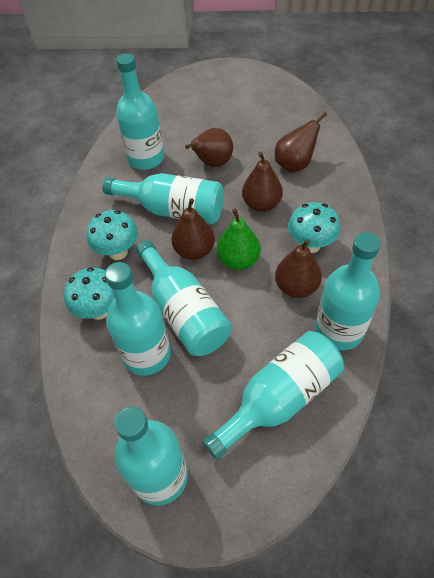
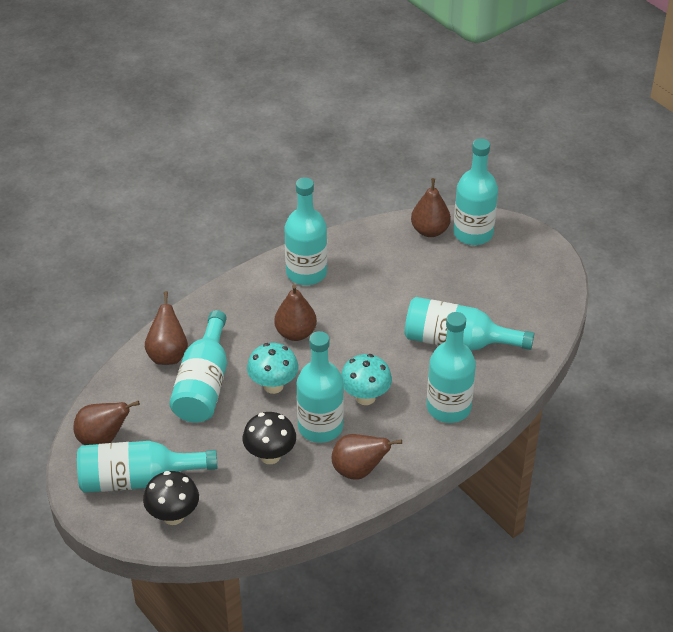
black mushroom: none = 0 -> [143,471,199,525] [243,412,296,464] = 2
green pear: [217,208,261,270] = 1 -> none = 0
turquoise mushroom: [64,267,115,320] [86,210,138,260] [288,202,340,253] = 3 -> [247,343,299,394] [341,354,392,405] = 2

